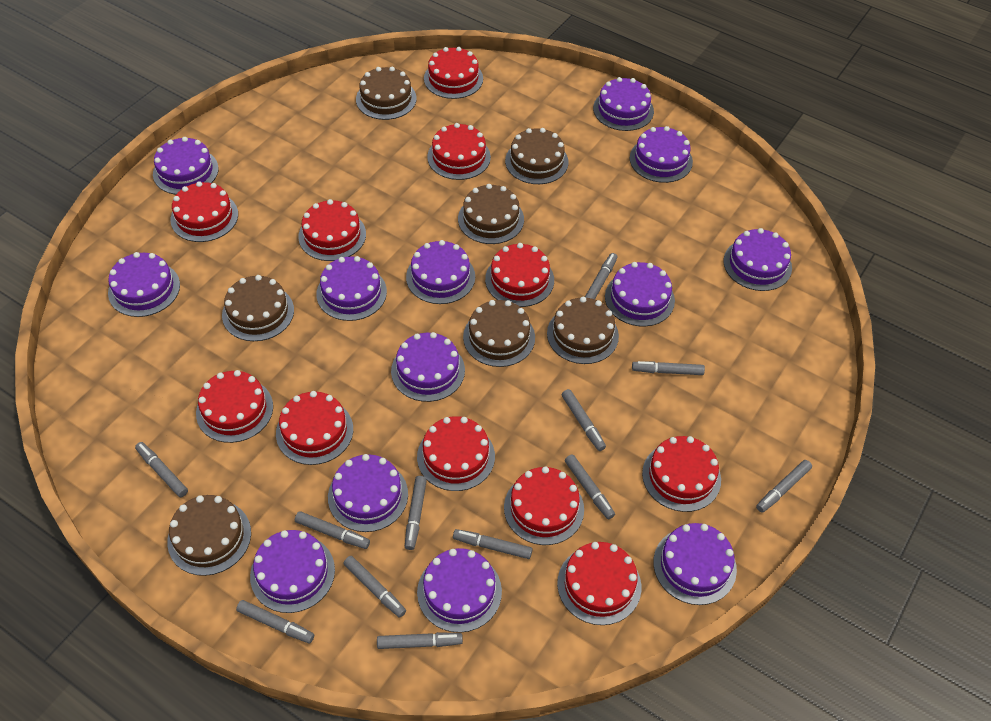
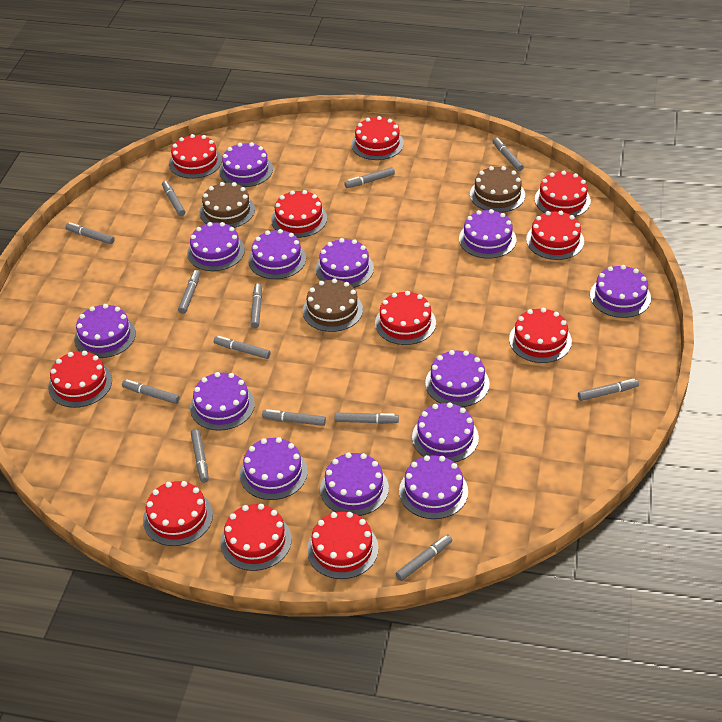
brown cake: [167,495,251,576] [222,275,294,341] [356,67,417,120] [458,184,524,244] [463,300,535,367] [505,128,568,184] [547,297,619,364] = 7 -> [200,182,255,228] [303,278,363,332] [470,166,525,213] = 3
grey marker: [135,442,188,497] [236,600,314,643] [295,511,370,549] [343,556,406,618] [377,632,463,649] [405,476,427,550] [453,529,533,559] [562,389,606,451] [565,454,615,520] [585,253,617,299] [632,361,705,375] [756,460,812,513] = 12 -> [66,222,115,244] [122,379,180,404] [162,181,185,216] [178,270,200,314] [191,429,209,483] [214,336,271,359] [250,283,262,328] [262,409,326,426] [334,412,399,424] [344,167,395,188] [396,534,452,581] [492,138,524,171] [578,379,639,401] = 13

